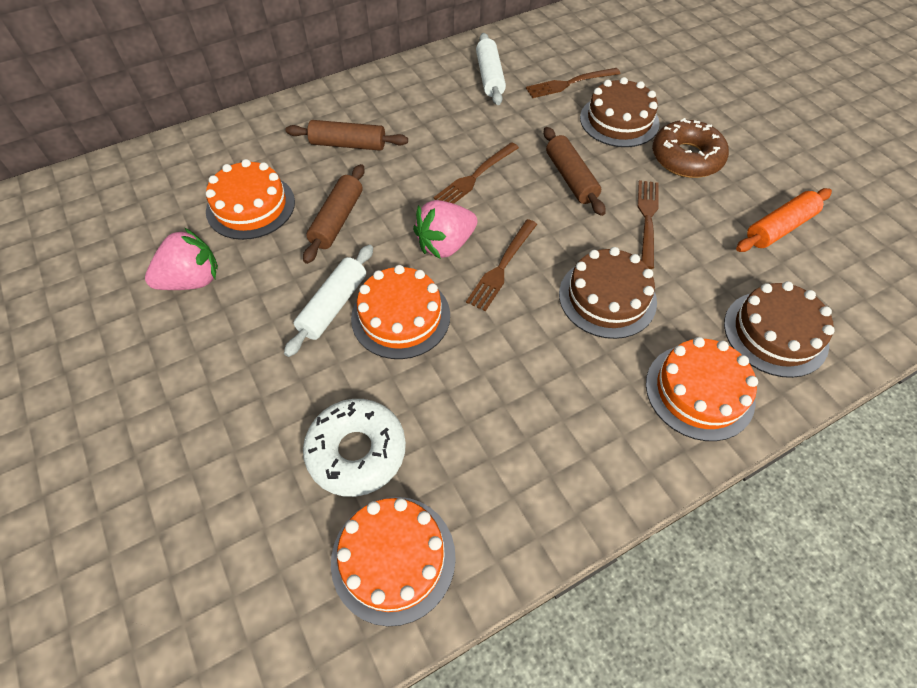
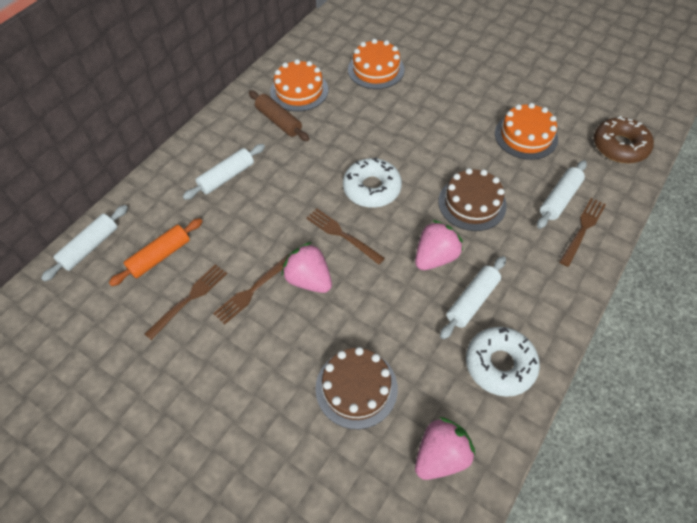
brown cake: [559,247,657,339] [580,77,660,147] [724,281,834,378] = 3 -> [316,347,398,429] [438,168,507,231] = 2
brown rolling pin: [286,120,408,151] [303,164,365,264] [544,127,606,216] = 3 -> [249,90,309,141] = 1
orange cake: [206,159,295,240] [331,497,456,626] [351,265,450,359] [646,337,758,441] = 4 -> [270,59,328,112] [348,39,405,89] [495,103,558,160] = 3
pink strawberry: [145,228,218,290] [413,200,478,259] = 2 -> [282,242,332,293] [415,220,463,270] [415,417,475,480] = 3
white donut: [303,399,406,497] = 1 -> [343,157,402,208] [466,327,540,397] = 2
white rolling pin: [284,245,373,357] [476,33,506,105] = 2 -> [41,205,128,282] [183,144,265,200] [440,256,506,339] [537,160,587,229] = 4

